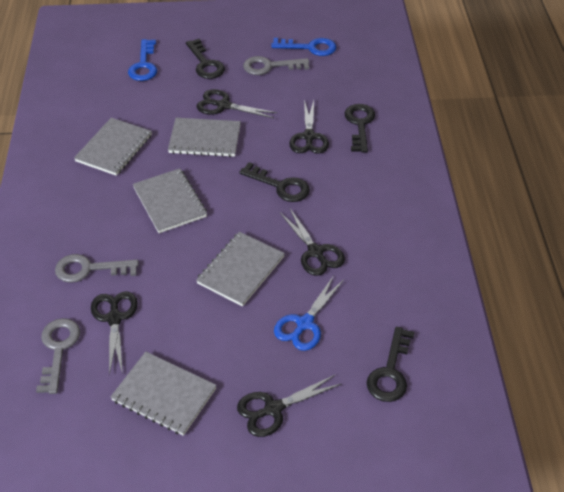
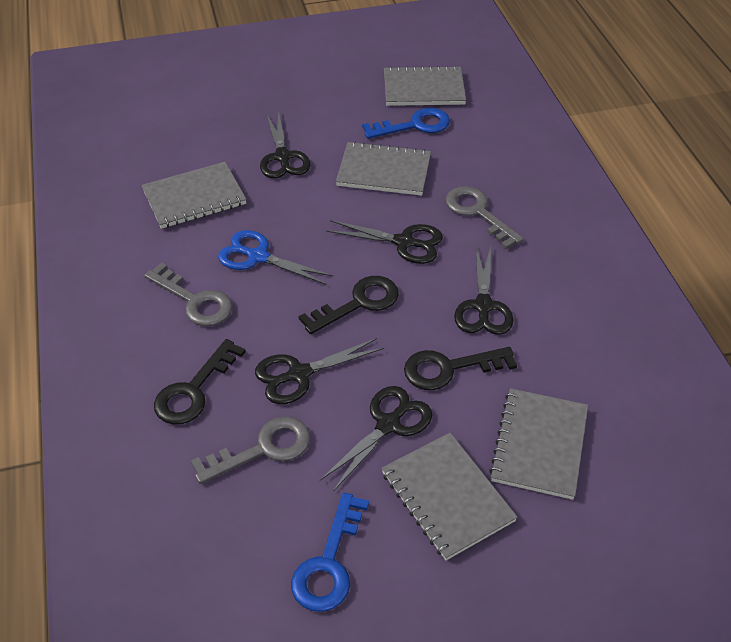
black key: [186,39,225,79] [239,162,310,202] [345,104,375,152] [367,327,415,402] = 4 -> [154,339,246,424] [299,276,399,334] [404,347,517,390] = 3

